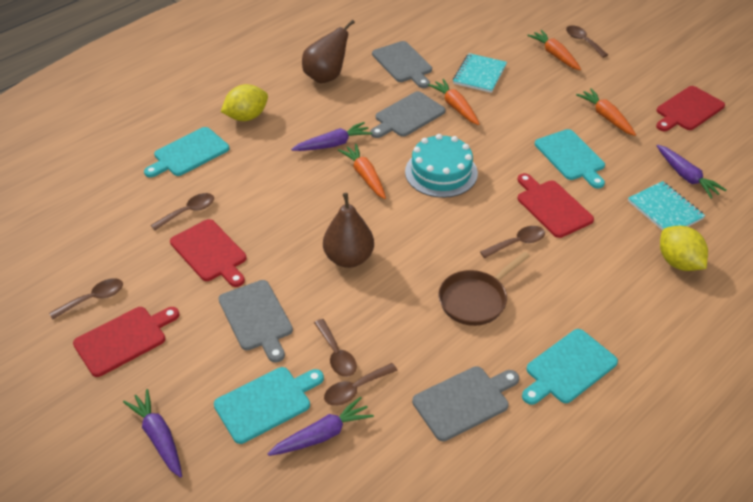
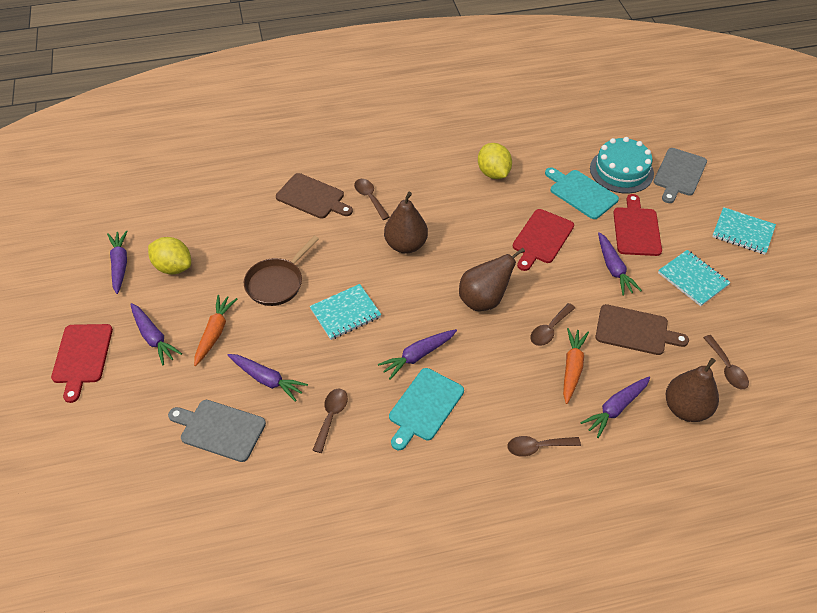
brown cutting board: none = 0 -> [276,173,353,219] [596,304,689,355] = 2
brown pear: [302,20,355,83] [323,193,374,268] = 2 -> [384,192,428,253] [459,248,525,311] [666,358,719,422] = 3
brown spoon: [49,278,123,319] [151,193,214,230] [314,319,357,377] [324,363,398,406] [480,226,545,258] [566,25,608,58] = 6 -> [312,389,348,453] [354,179,390,220] [507,436,581,457] [530,303,575,346] [703,335,749,389] = 5
grey cutting board: [218,280,293,363] [370,91,446,138] [372,41,432,88] [412,366,519,441] = 4 -> [168,400,266,462] [654,148,707,203] = 2
orange carrot: [338,143,386,199] [428,79,480,125] [527,30,581,70] [576,88,636,136] = 4 -> [194,295,237,366] [563,328,589,404] = 2
purple carrot: [123,389,182,478] [268,397,374,456] [291,122,372,151] [657,145,726,198] = 4 -> [107,230,128,294] [130,303,182,365] [227,354,308,402] [378,329,457,380] [580,377,650,438] [598,232,642,296] = 6
red cutting board: [73,307,179,377] [170,219,247,287] [518,173,594,238] [656,86,725,131] = 4 -> [51,324,113,403] [513,209,574,271] [613,194,662,256] = 3
turquoise cutting board: [144,127,229,177] [214,367,324,444] [522,329,618,405] [535,129,605,189] = 4 -> [389,368,464,450] [545,167,619,219] = 2
turquoise notebook: [453,53,507,93] [628,181,705,230] = 2 -> [310,284,382,340] [658,250,731,306] [712,207,776,255] = 3

